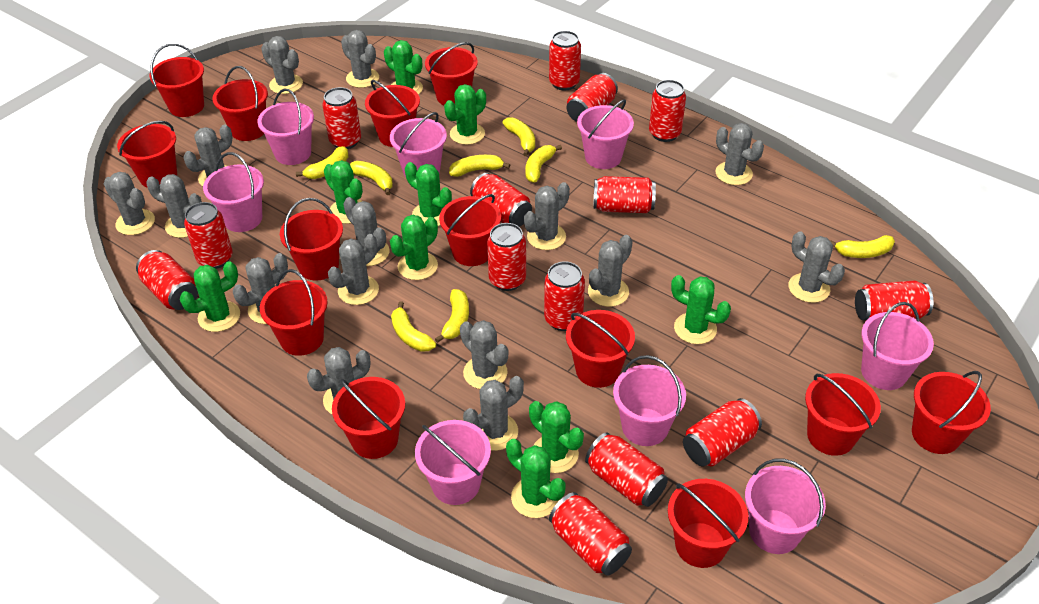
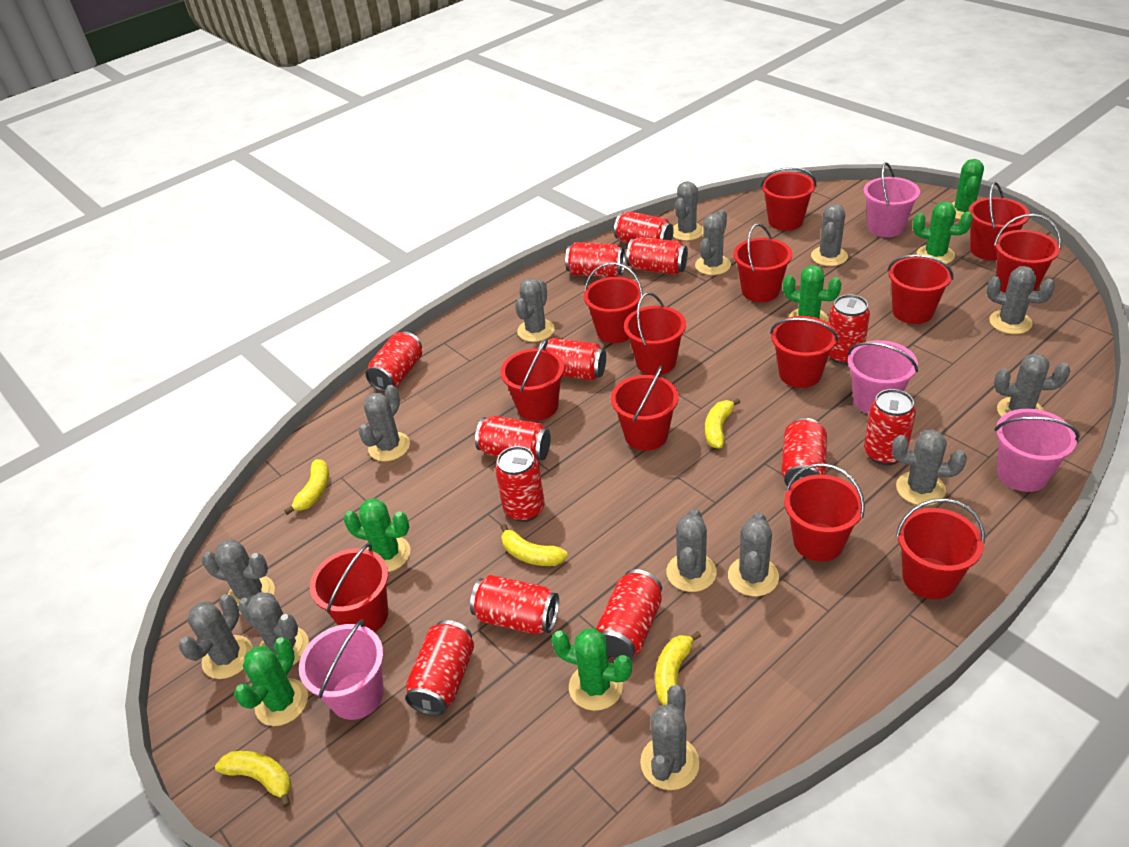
green cactus: [180,261,240,332] [324,160,363,224] [384,40,423,95] [390,215,438,280] [405,162,452,226] [444,84,486,145] [506,439,566,518] [529,401,584,473] [671,275,731,344] = 9 -> [234,637,308,726] [343,498,410,572] [551,628,632,711] [783,265,842,322] [913,202,973,264] [952,159,984,220] = 6
grey cactus: [104,172,155,235] [146,174,202,238] [184,125,233,186] [233,253,288,324] [261,36,303,94] [307,347,371,414] [328,234,379,305] [341,30,379,88] [343,197,389,266] [460,320,508,389] [463,376,524,451] [524,182,570,250] [588,235,633,307] [715,123,764,185] [789,231,845,303] = 15 -> [178,594,253,679] [202,539,275,614] [238,592,309,666] [358,385,410,461] [515,278,555,342] [640,685,699,790] [667,509,717,592] [673,181,704,241] [695,210,731,275] [728,512,779,596] [811,204,848,266] [892,429,967,506] [987,266,1055,334] [994,353,1070,417] = 14
pink bucket: [203,152,264,232] [257,89,314,165] [390,112,447,177] [415,420,491,505] [577,99,634,169] [613,355,686,446] [745,459,826,554] [861,302,934,390] = 8 -> [299,619,384,720] [848,340,918,414] [864,162,920,237] [994,409,1080,492] = 4
red can: [136,250,198,310] [184,202,233,269] [322,87,361,149] [470,173,532,227] [487,223,526,291] [544,261,585,331] [549,31,581,91] [549,492,632,576] [567,73,618,122] [585,432,668,507] [593,176,656,213] [649,80,686,142] [683,398,762,467] [855,280,933,321] = 14 -> [366,331,422,392] [405,620,474,716] [470,575,559,634] [475,416,551,461] [495,446,545,522] [539,338,606,381] [565,242,625,277] [596,569,662,658] [614,211,674,244] [626,237,688,275] [781,418,827,486] [829,295,870,365] [864,389,916,465] = 13
yellow banana: [296,146,348,179] [350,161,393,195] [391,301,436,352] [435,289,469,343] [449,155,510,177] [502,117,535,156] [525,145,562,183] [830,235,895,258] = 8 -> [215,751,291,808] [284,459,329,515] [501,524,568,566] [655,631,701,705] [705,398,740,448] = 5

